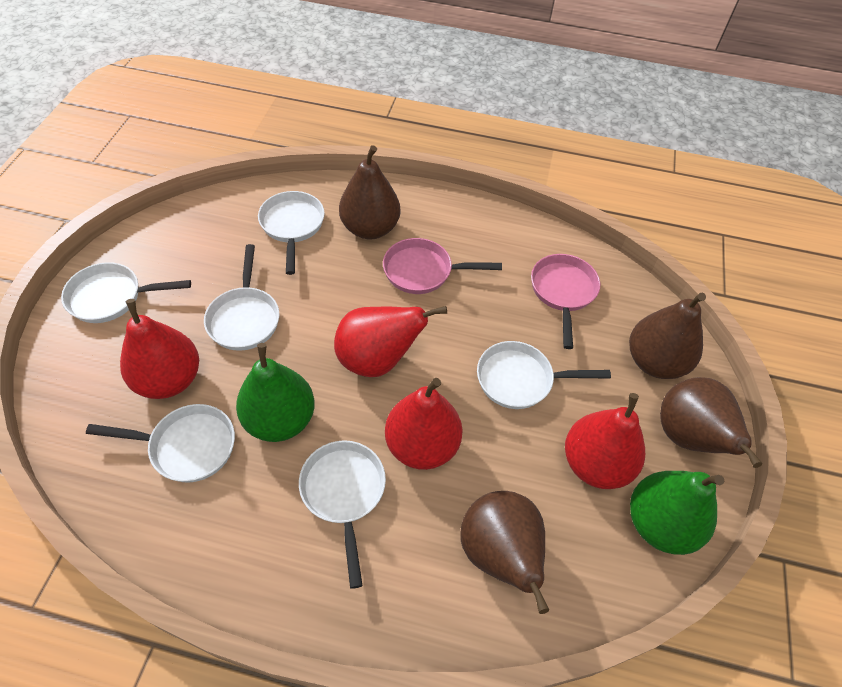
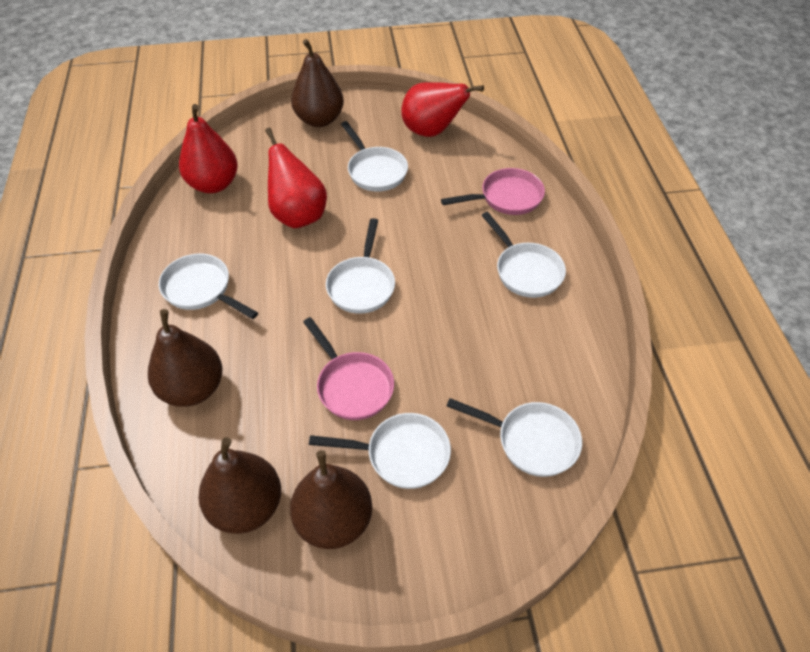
green pear: [236,343,315,442] [630,471,724,555] = 2 -> none = 0
red pear: [120,299,199,399] [334,306,447,377] [385,378,463,470] [565,393,645,489] = 4 -> [179,104,238,193] [265,128,327,228] [401,82,484,137] = 3

